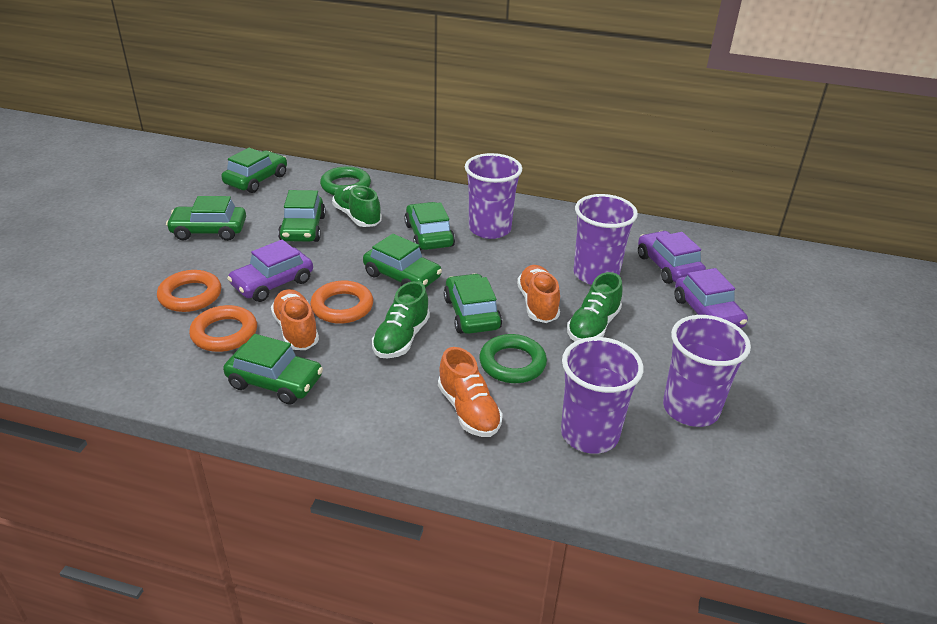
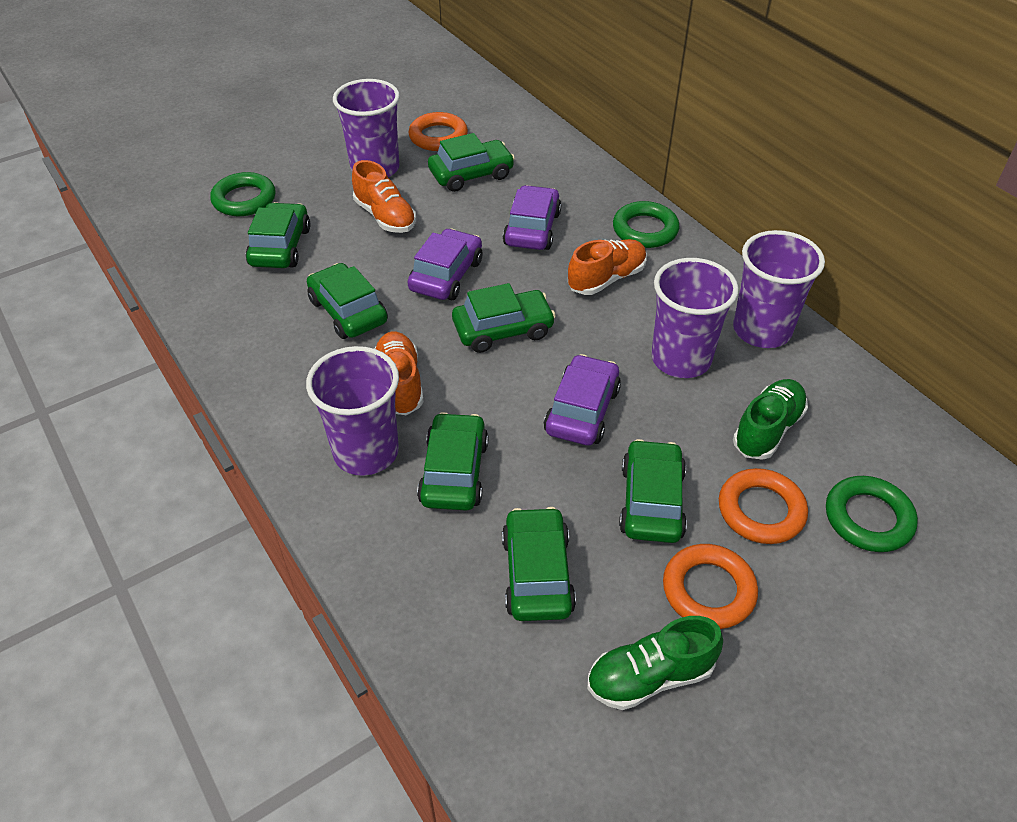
green ring: [320,166,371,195] [479,334,547,383] = 2 -> [210,172,276,216] [613,201,680,248] [826,476,918,552] = 3
green shoe: [332,185,382,227] [372,281,430,358] [567,272,623,342] = 3 -> [587,616,723,710] [733,379,808,460] = 2

